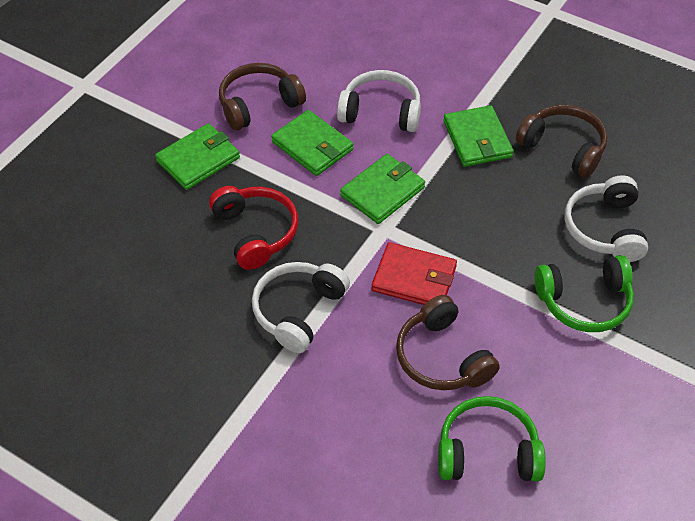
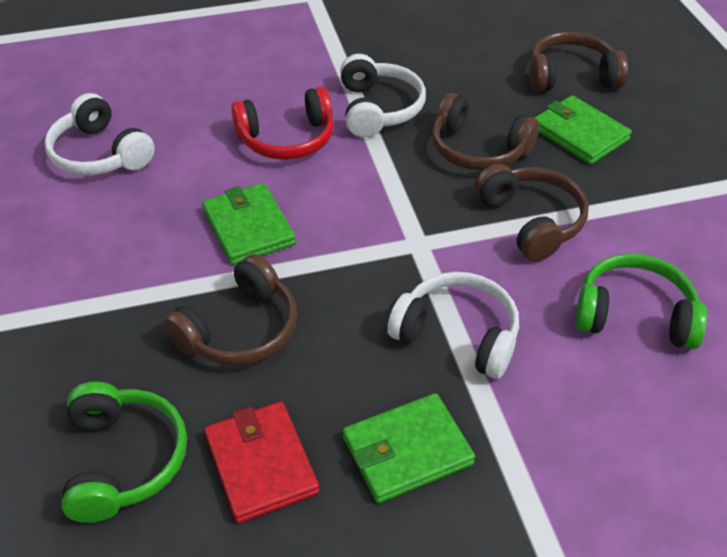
brown headphones: [219,63,306,131] [396,295,500,390] [516,105,607,178] = 3 -> [163,254,297,366] [432,93,539,171] [474,164,589,261] [530,32,628,91] = 4
green wallet: [155,123,240,190] [271,110,353,176] [340,154,425,224] [443,105,514,167] = 4 -> [202,183,296,265] [343,393,475,503] [534,95,632,165] = 3

